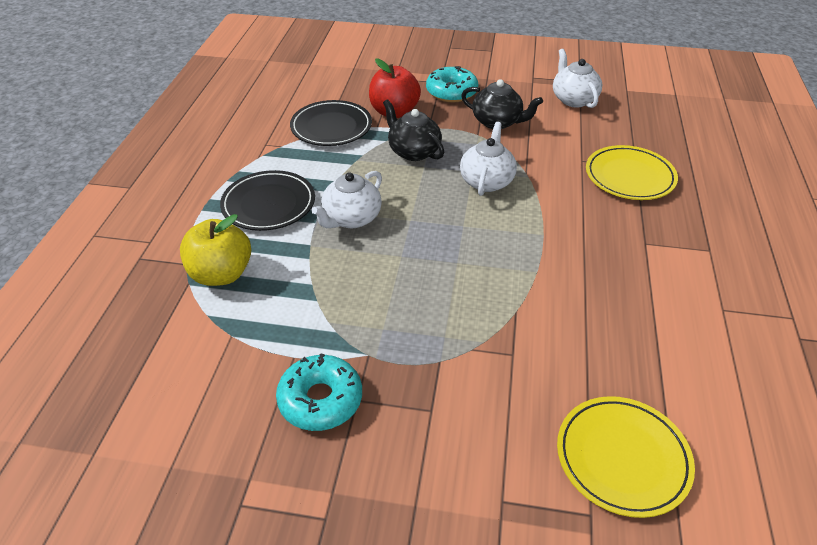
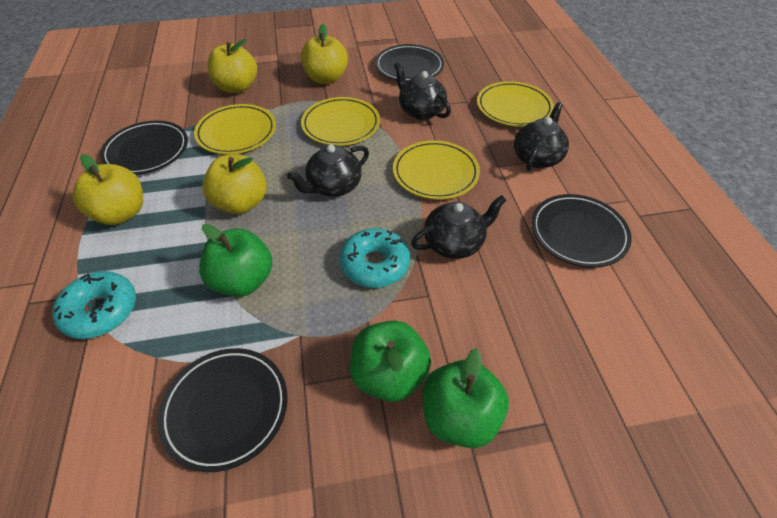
black plate: [220,170,315,231] [290,100,372,146] = 2 -> [100,121,188,175] [158,348,288,472] [375,44,444,82] [531,194,632,268] = 4
black teapot: [383,99,444,161] [461,79,543,129] = 2 -> [287,144,369,197] [394,63,451,120] [411,195,507,259] [514,102,569,171] = 4
green apple: none = 0 -> [199,224,273,297] [350,321,431,402] [422,348,509,448] = 3
red apple: [369,58,421,118] = 1 -> none = 0
white teapot: [311,171,382,228] [460,122,517,196] [553,49,602,108] = 3 -> none = 0
yellow apple: [180,214,251,286] = 1 -> [73,154,143,225] [202,154,267,214] [207,39,257,93] [301,24,348,84] = 4
yellow plate: [557,396,695,518] [586,145,678,200] = 2 -> [194,104,276,154] [301,97,380,146] [393,140,480,200] [477,81,554,127] = 4

